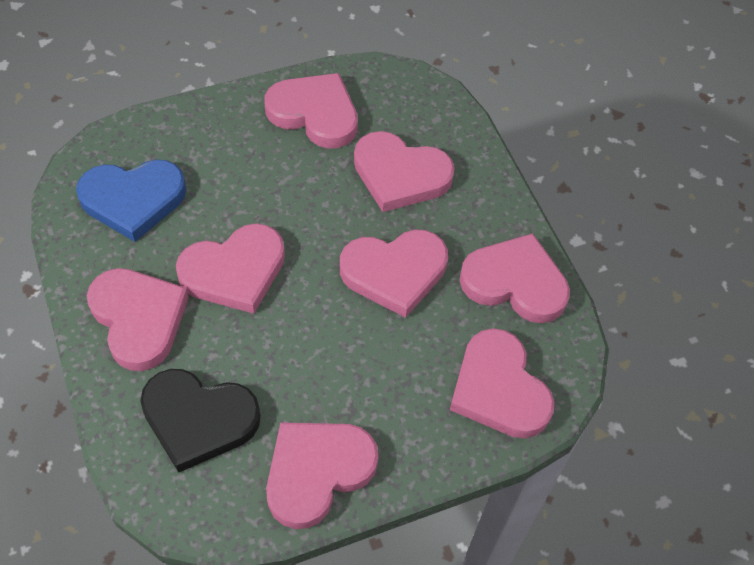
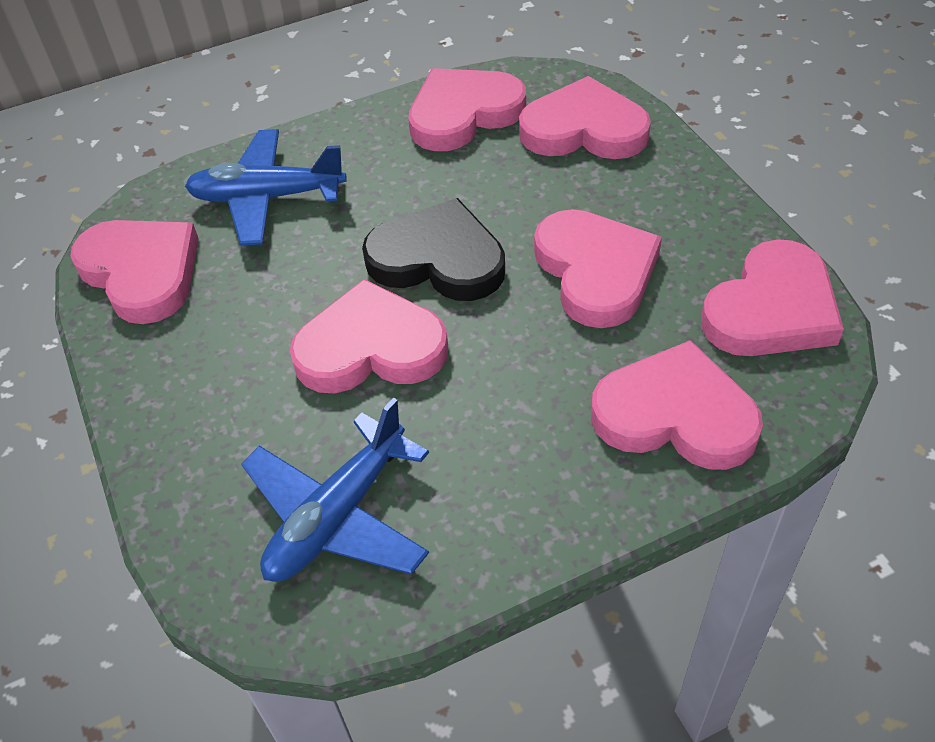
blue heart: [76,160,186,242] = 1 -> none = 0
blue plane: none = 0 -> [185,129,347,246] [241,398,429,582] = 2
pink heart: [87,268,189,371] [176,223,285,314] [264,73,358,149] [266,423,379,529] [340,229,448,318] [354,131,455,212] [450,328,554,439] [459,233,570,323] = 8 -> [70,220,199,324] [290,279,448,393] [408,68,526,151] [519,76,651,159] [534,209,662,328] [591,340,763,470] [701,239,844,356] = 7

